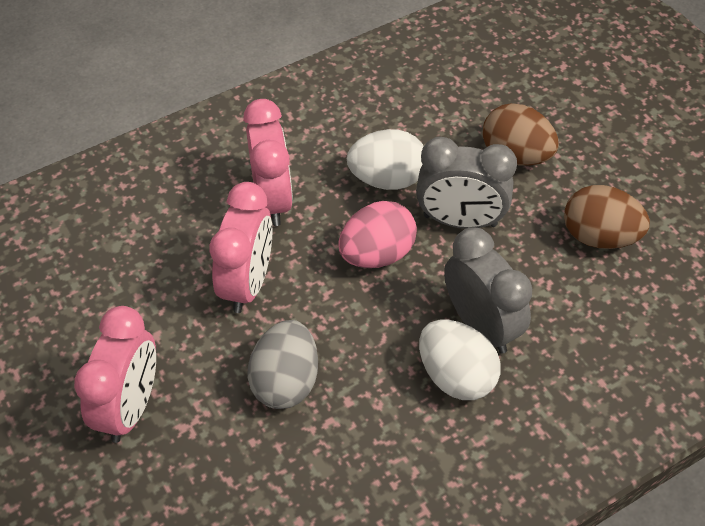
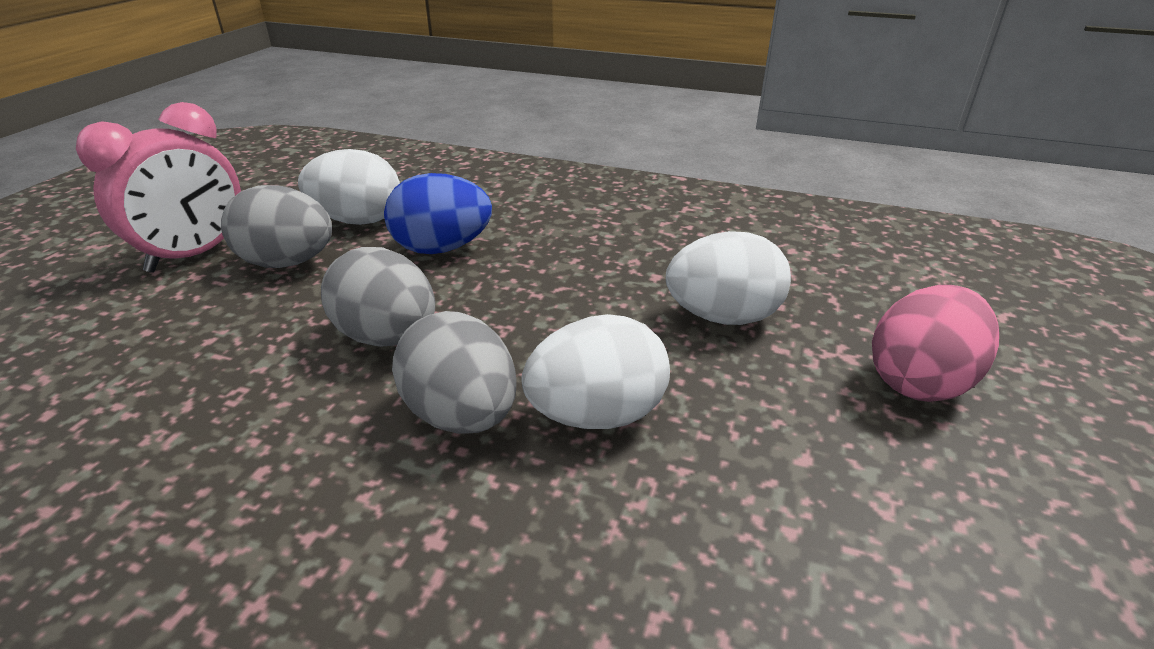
blue egg: none = 0 -> [384,173,492,254] = 1
brown egg: [483,103,559,166] [564,185,650,249] = 2 -> none = 0
grey clock: [416,137,517,229] [444,227,532,354] = 2 -> none = 0
grey egg: [247,320,318,409] = 1 -> [221,185,332,268] [321,247,435,347] [392,311,516,434] = 3
pink clock: [74,306,156,443] [210,182,273,313] [243,99,293,226] = 3 -> [76,102,241,273] = 1
white egg: [347,129,424,190] [419,320,501,400] = 2 -> [298,149,400,225] [521,314,670,429] [666,231,791,325] = 3

